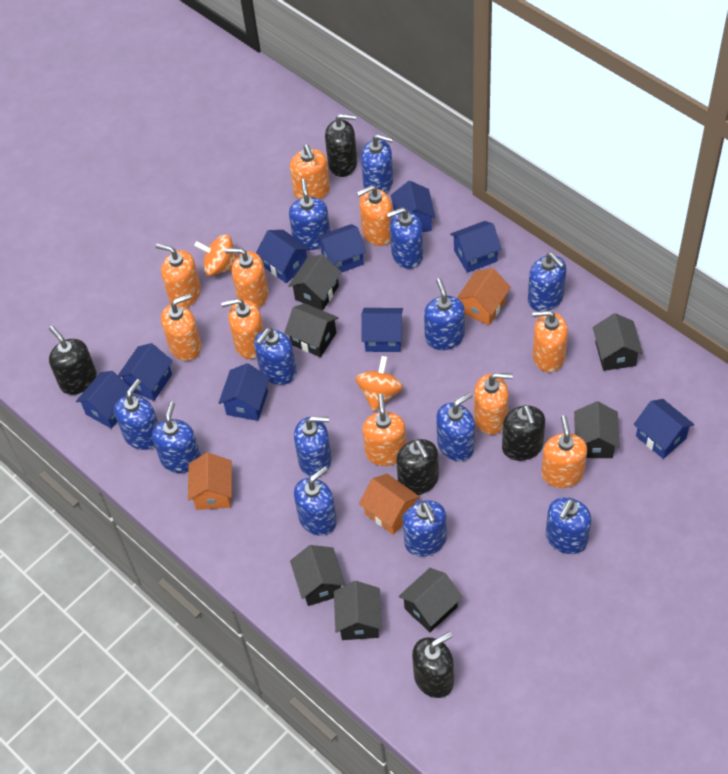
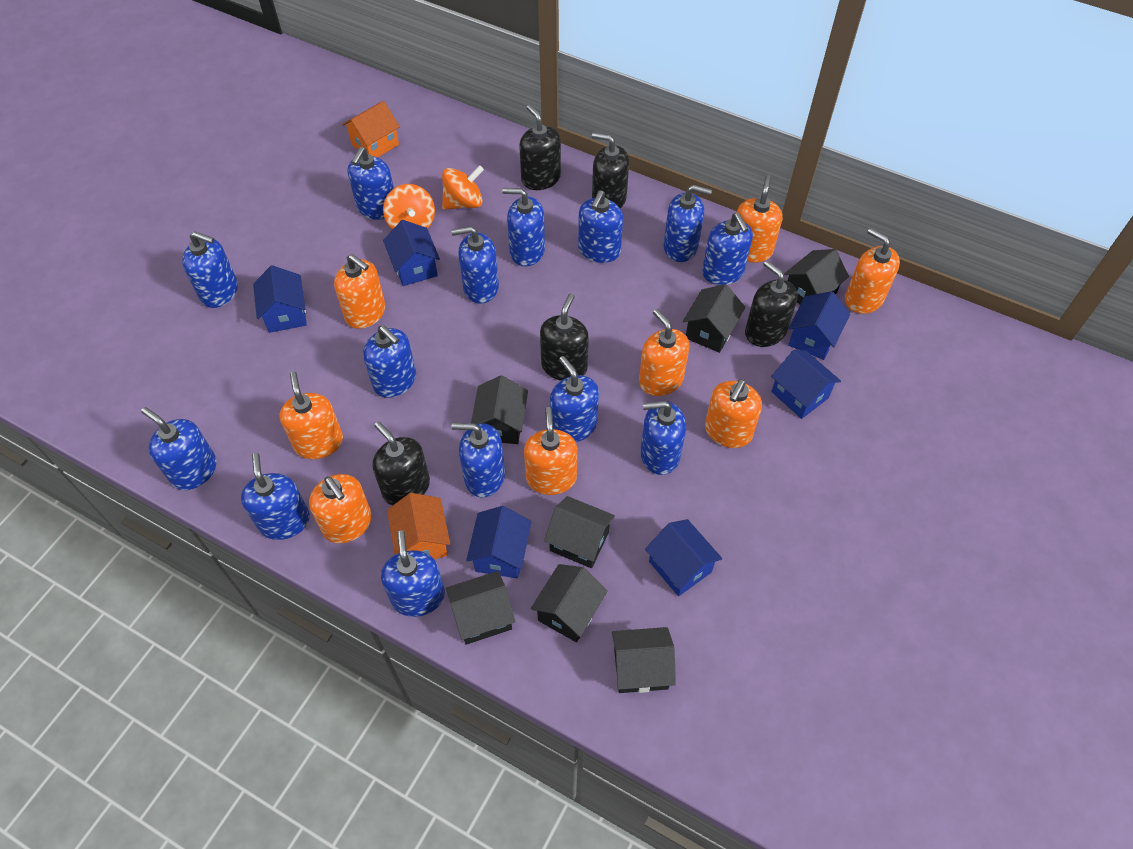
blue house: [76,371,130,429] [118,343,173,401] [219,363,270,421] [256,230,310,283] [316,224,366,272] [361,308,403,352] [391,181,436,232] [450,221,502,273] [634,399,694,459] = 9 -> [253,265,307,333] [383,220,440,286] [466,506,531,578] [645,519,722,596] [771,350,841,419] [788,291,850,360] = 6
blue soap dispenser: [114,379,159,450] [152,402,201,473] [254,328,297,385] [289,179,330,250] [294,417,332,477] [294,466,337,536] [361,134,393,193] [387,207,423,269] [403,501,447,557] [424,278,465,350] [436,392,475,461] [528,253,566,311] [546,497,591,554] = 13 -> [141,407,217,490] [182,231,238,308] [241,453,310,540] [348,147,394,220] [363,325,416,398] [381,530,445,617] [451,226,499,304] [451,423,505,497] [502,188,545,267] [550,356,599,442] [578,190,623,263] [640,401,686,475] [664,185,712,262] [702,213,753,285] = 14
orange house: [188,453,232,510] [359,474,420,535] [457,268,511,325] = 3 -> [342,101,400,158] [387,493,450,559] = 2
orange soap dispenser: [156,243,201,307] [161,293,202,361] [221,298,264,359] [225,248,268,308] [290,144,330,200] [357,185,393,246] [362,394,407,466] [474,373,513,435] [532,310,568,372] [541,415,587,488] = 10 -> [280,371,343,459] [309,474,372,543] [334,254,385,329] [524,407,577,495] [639,309,690,396] [705,379,762,448] [737,175,782,262] [845,228,900,314] = 8

